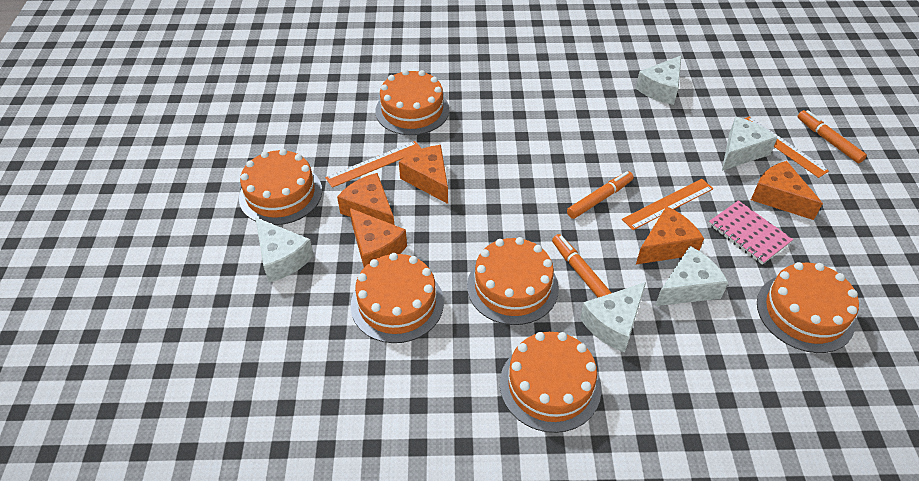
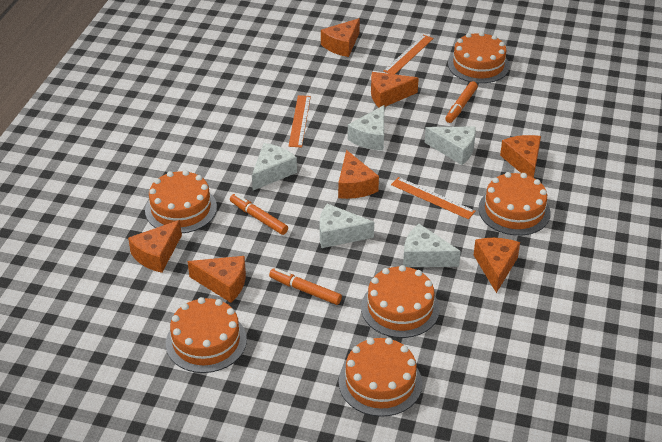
orange cheese: [337,173,394,225] [349,208,407,267] [399,145,448,204] [636,206,704,264] [751,161,823,220] = 5 -> [128,220,182,273] [188,256,246,303] [321,18,360,57] [338,150,379,199] [371,72,419,107] [474,238,520,293] [500,135,541,178] = 7
pink notebook: [709,200,793,265] = 1 -> none = 0

